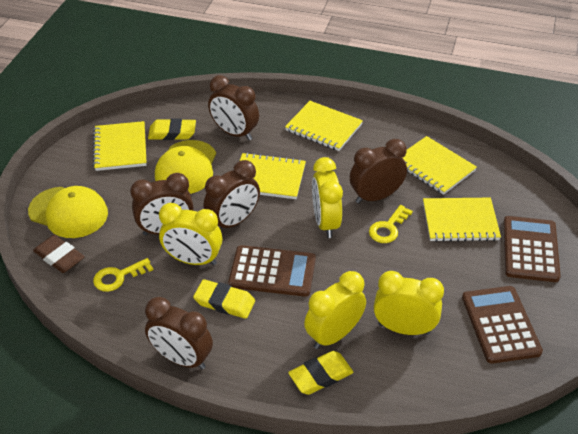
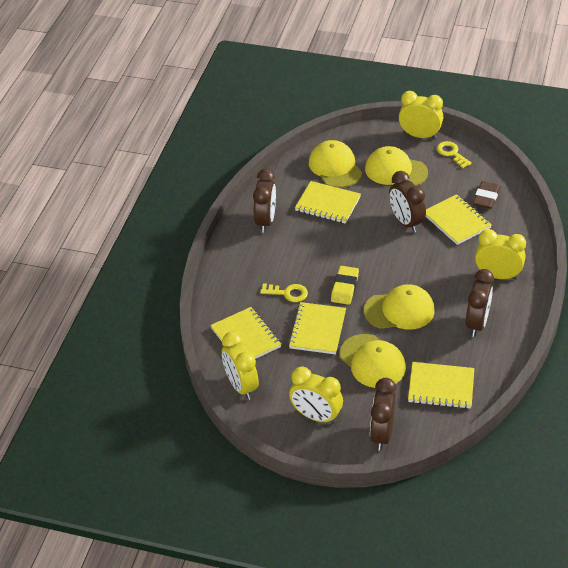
brown calculator: [228,245,316,297] [462,286,543,364] [504,216,561,282] = 3 -> none = 0
brown clock: [130,173,194,235] [145,297,213,369] [204,160,260,229] [208,75,259,140] [350,139,407,203] = 5 -> [253,169,276,233] [370,378,396,451] [389,171,426,233] [466,269,494,337] = 4
yellow cap: [28,186,108,238] [155,140,216,194] = 2 -> [309,140,362,188] [339,334,406,388] [364,284,435,329] [365,146,428,186] = 4
yellow eraser: [148,118,196,140] [193,279,255,319] [288,351,353,395] = 3 -> [331,266,359,305] = 1

